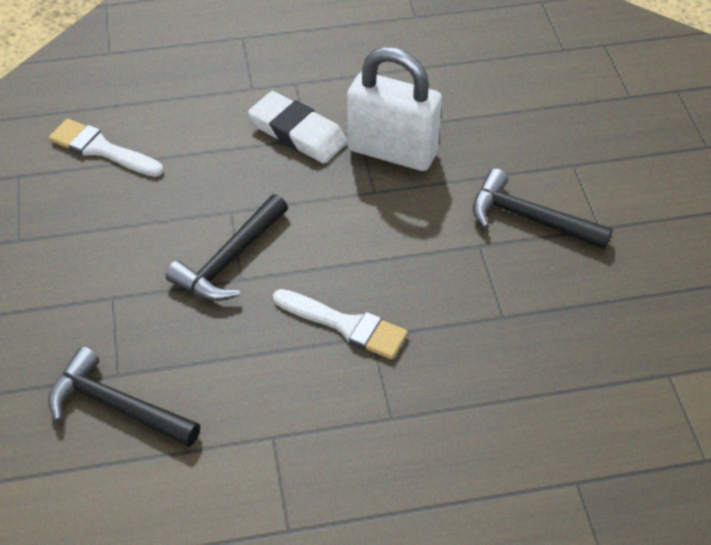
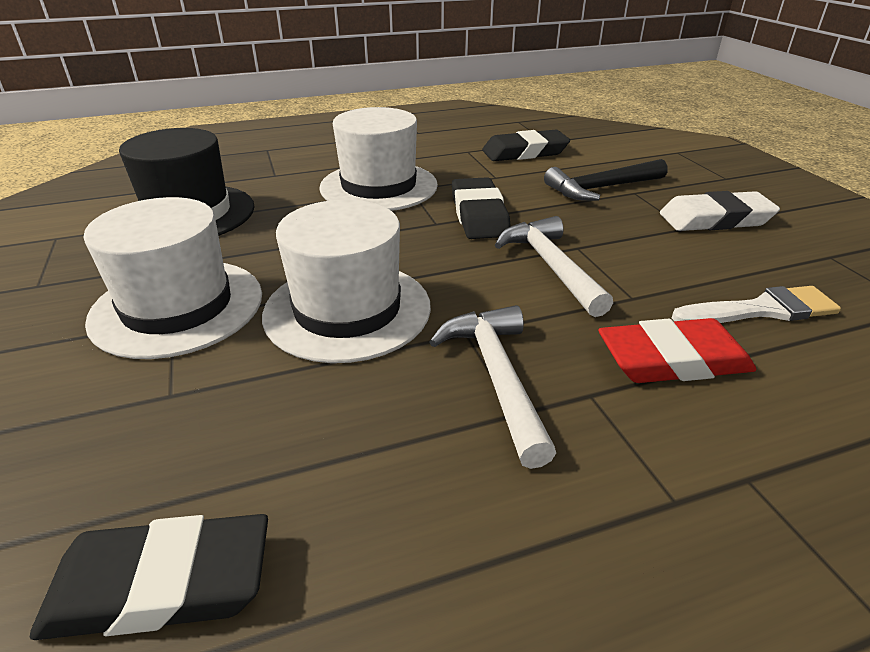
black eraser: none = 0 -> [30,514,268,640] [452,177,511,239] [482,130,570,161] = 3
black hammer: [48,347,200,447] [165,194,288,301] [473,168,613,249] = 3 -> [544,159,668,201] = 1
black hat: none = 0 -> [119,128,254,236] = 1
red eraser: none = 0 -> [598,318,756,383] = 1
white brush: [49,119,163,177] [273,289,408,359] = 2 -> [672,286,841,323] = 1
white hammer: none = 0 -> [429,305,556,469] [495,216,613,317] = 2
white hat: none = 0 -> [84,197,262,359] [262,200,431,363] [319,107,438,211] = 3
white padlock: [347,47,442,171] = 1 -> none = 0

